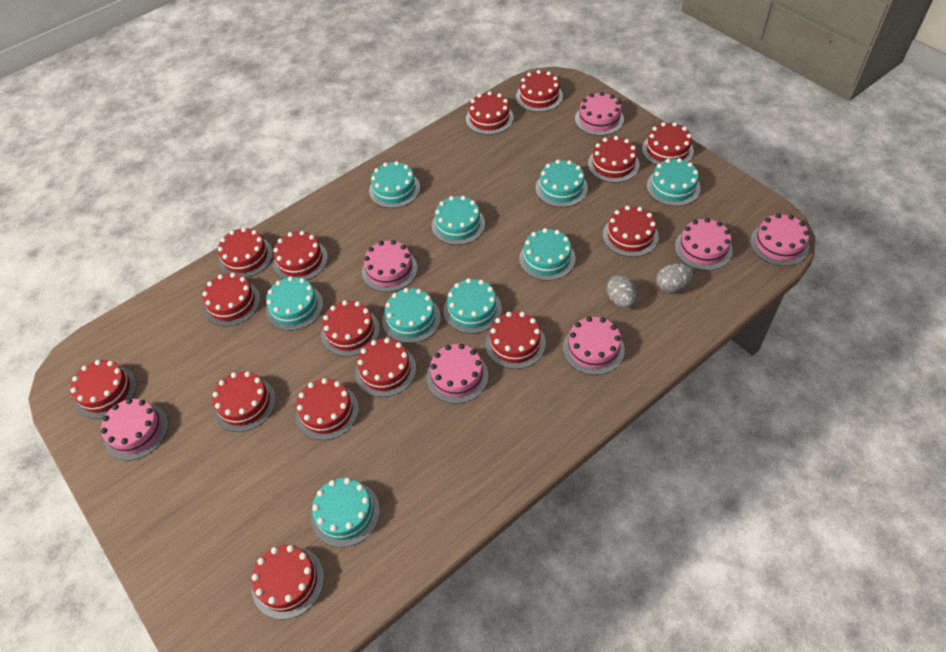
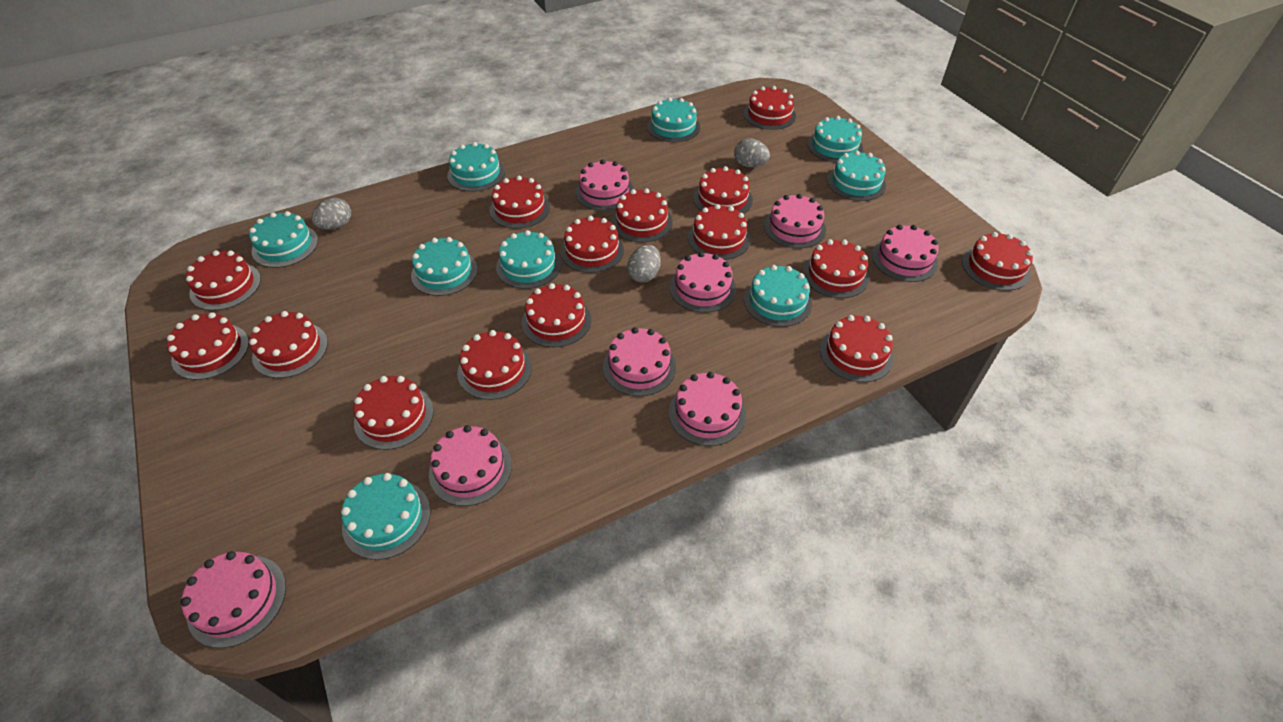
grey egg: [607,274,637,308] [656,263,693,293] = 2 -> [311,198,351,230] [627,245,661,282] [734,139,770,167] = 3
pink cake: [101,398,168,461] [362,240,418,292] [427,344,488,404] [563,316,625,375] [575,92,624,136] [675,218,733,270] [750,213,809,266] = 7 -> [181,551,286,648] [429,425,512,506] [575,160,634,211] [603,327,676,396] [669,372,746,446] [670,252,736,313] [764,194,826,248] [872,225,939,282] = 8

